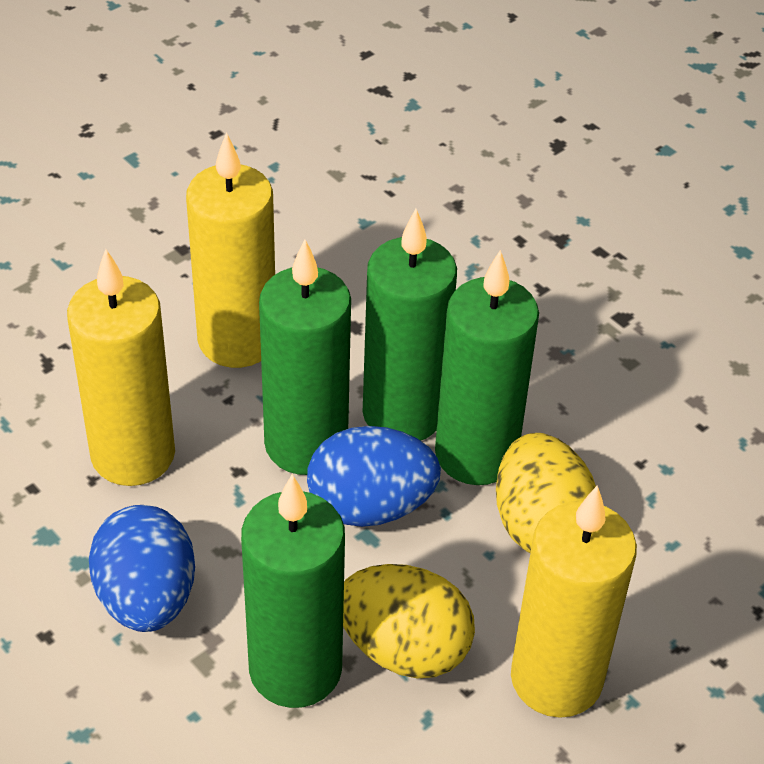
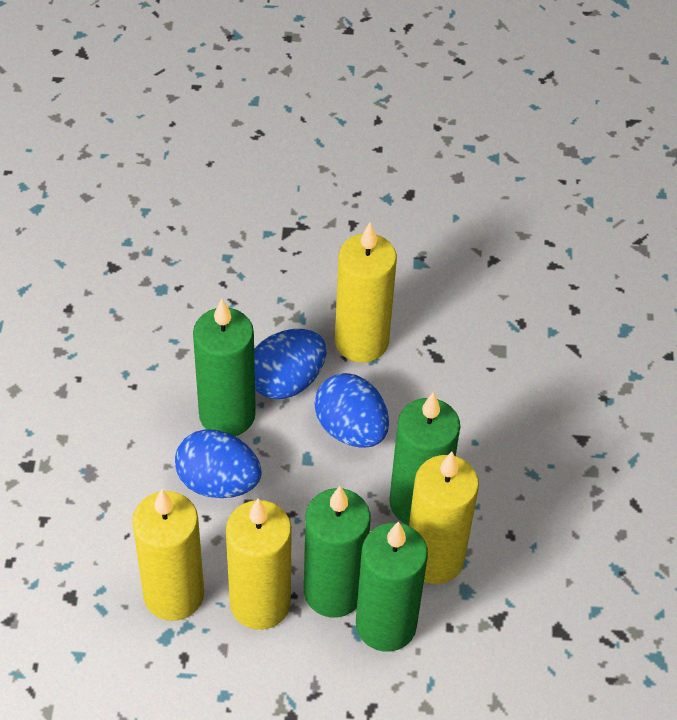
blue egg: [89,505,195,632] [307,426,441,527] = 2 -> [175,429,262,498] [254,329,326,399] [314,373,389,448] = 3
yellow candle: [67,249,175,486] [186,132,275,368] [511,485,637,718] = 3 -> [132,489,204,621] [226,498,292,630] [335,222,397,363] [409,451,479,584] = 4
yellow egg: [343,564,475,678] [496,433,596,553] = 2 -> none = 0

